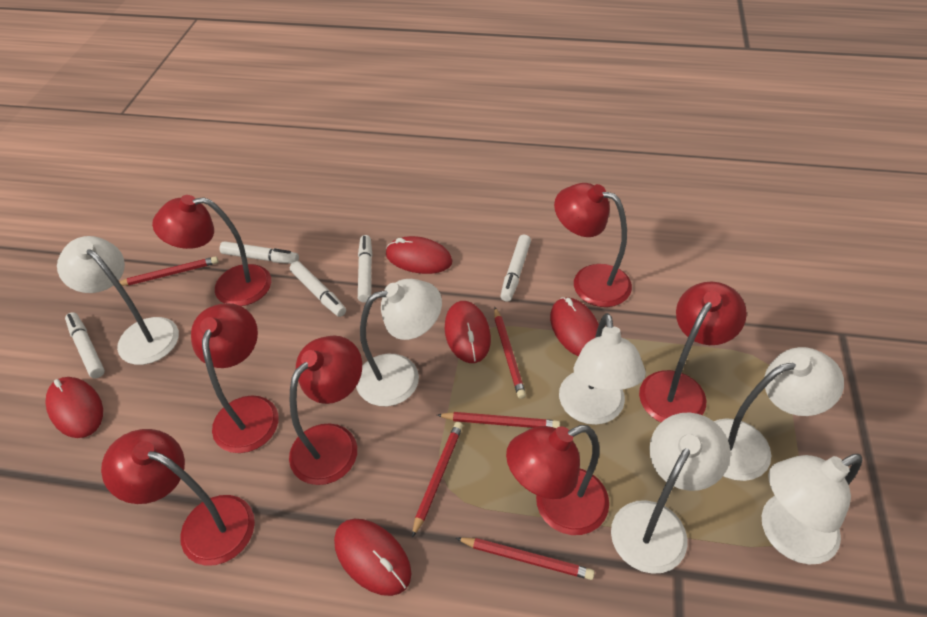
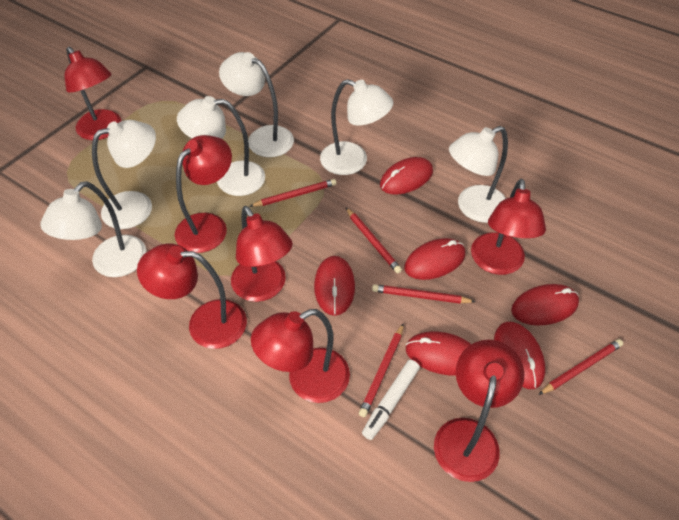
red mouse: [46,377,103,438] [334,519,411,596] [386,236,453,274] [445,301,491,363] [550,297,599,356] = 5 -> [314,256,355,316] [380,157,433,195] [404,238,465,280] [406,331,471,376] [494,322,545,389] [511,284,579,326] = 6
white marker: [65,312,105,379] [220,241,299,264] [290,261,346,317] [358,235,372,303] [501,235,531,302] = 5 -> [362,360,420,440] = 1

